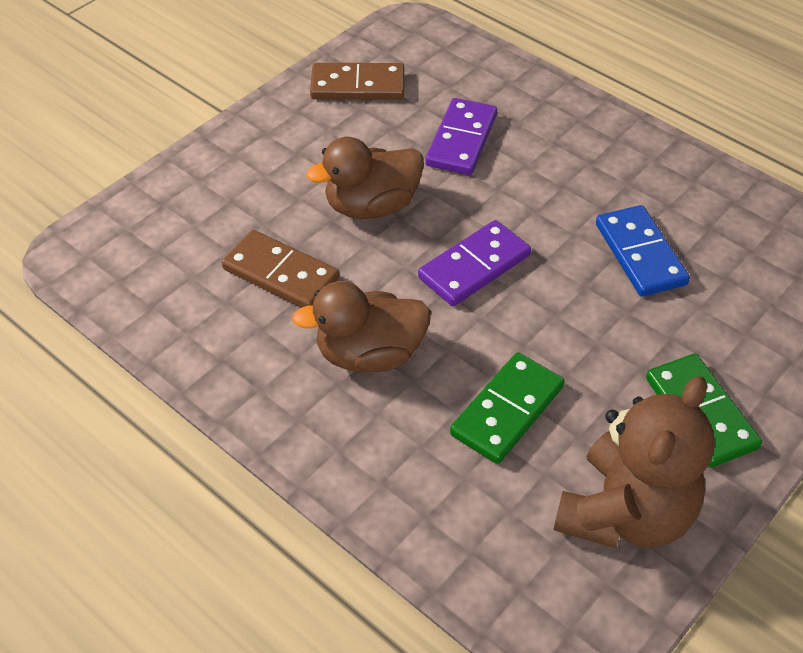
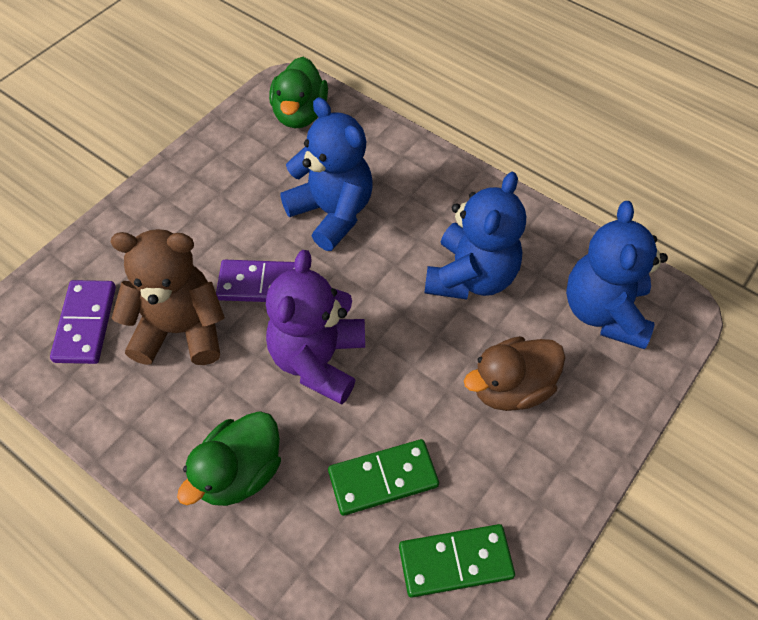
blue domino: [596,205,690,297] = 1 -> none = 0
blue teddy bear: none = 0 -> [280,97,373,251] [424,172,526,300] [566,201,668,349] = 3
brown domino: [222,230,339,308] [310,63,404,100] = 2 -> none = 0
brown duck: [292,281,431,372] [306,137,424,219] = 2 -> [464,336,565,411] = 1
green duck: none = 0 -> [177,412,281,506] [269,57,328,128] = 2
purple teddy bear: none = 0 -> [266,250,365,404] = 1

